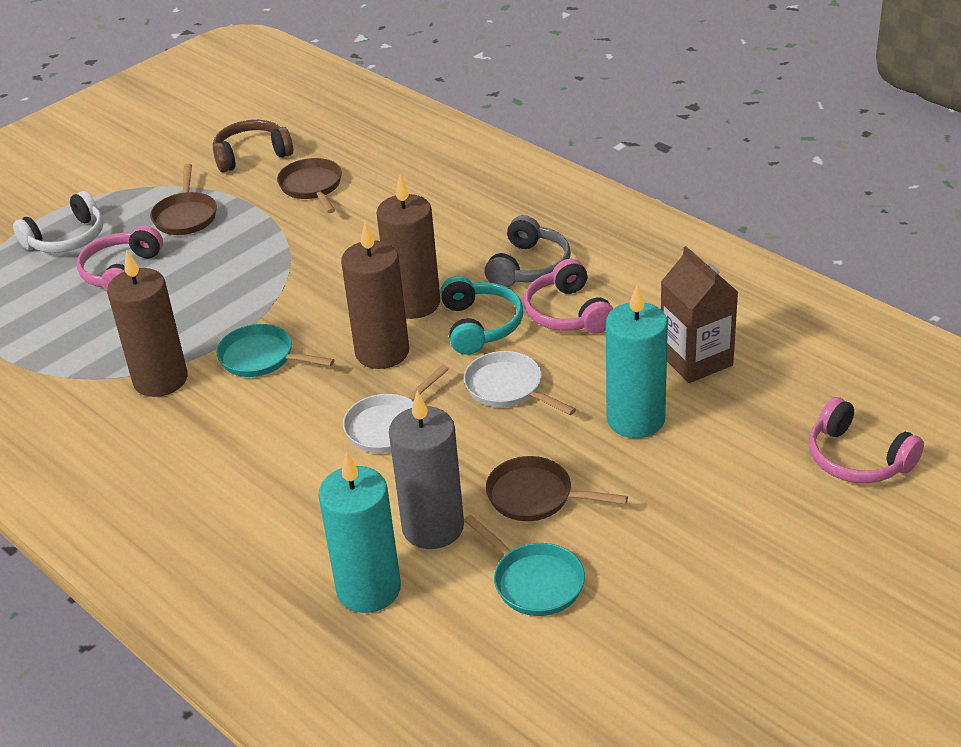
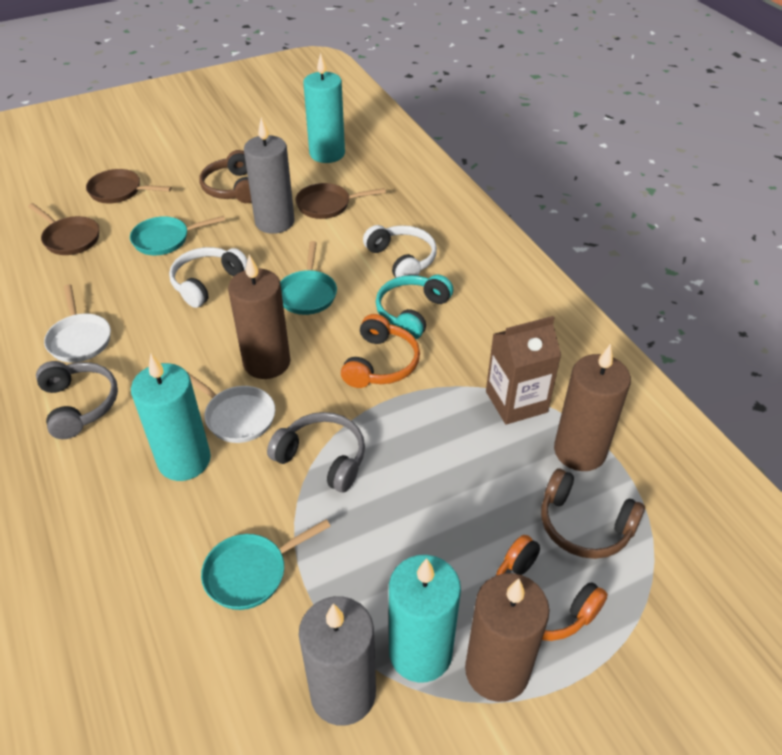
brown headphones: [213,120,293,173] = 1 -> [199,150,252,203] [541,469,645,559] = 2
grey candle: [389,391,464,549] = 1 -> [244,117,295,234] [299,596,376,726] = 2
grey headphones: [485,215,571,287] = 1 -> [36,361,118,439] [267,412,365,492] = 2
orange headphones: none = 0 -> [341,314,420,388] [496,535,608,641] = 2
pink headphones: [77,225,163,291] [524,259,613,334] [809,397,924,483] = 3 -> none = 0
turquoise candle: [318,452,401,613] [606,284,668,438] = 2 -> [131,354,211,481] [303,53,345,163] [389,555,461,683] = 3
turquoise pan: [217,324,334,377] [464,515,585,616] = 2 -> [130,216,225,255] [201,519,331,610] [280,241,337,315] = 3
white headphones: [13,191,104,253] = 1 -> [169,247,247,308] [363,225,437,278] = 2

